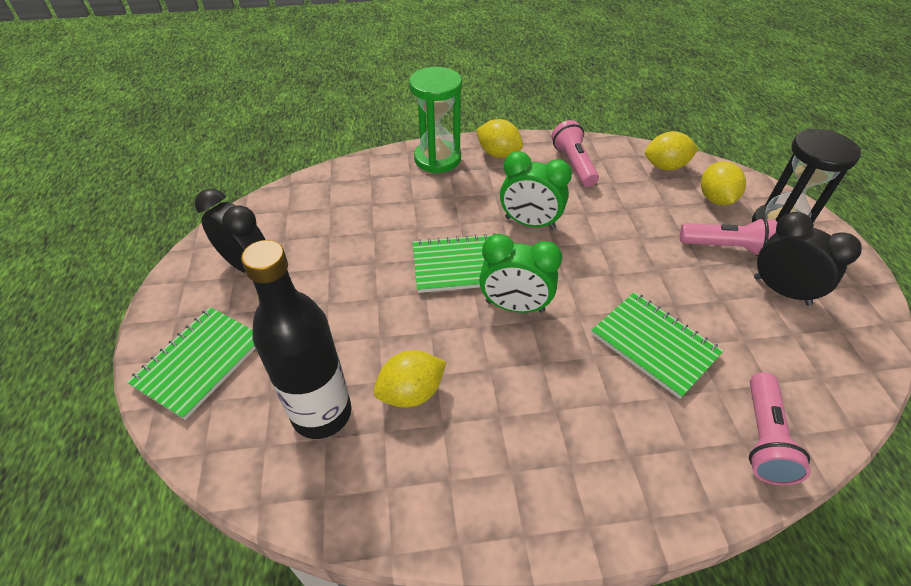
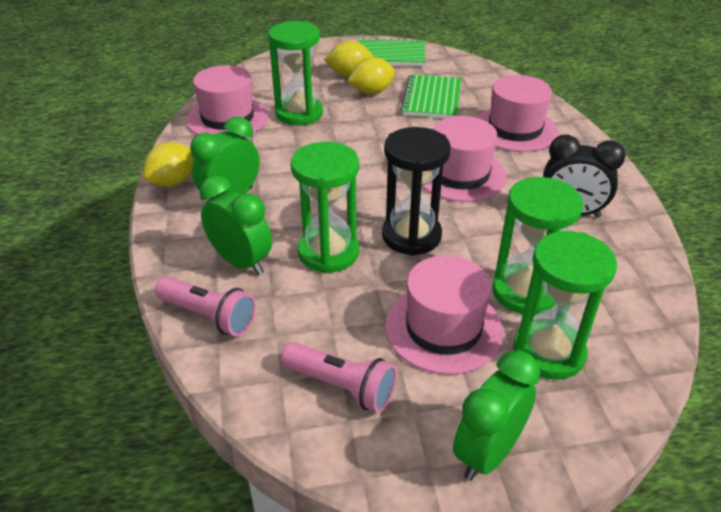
black bottle: [241,240,351,439] = 1 -> none = 0
black clock: [195,189,266,273] [754,212,862,306] = 2 -> [543,135,626,218] = 1
green clock: [479,234,562,313] [500,151,572,230] = 2 -> [190,116,260,199] [199,176,272,275] [453,350,540,481] = 3
green hourglass: [409,67,462,173] = 1 -> [268,21,323,125] [291,142,359,273] [492,177,583,316] [513,231,617,380] = 4
green notebook: [127,307,256,420] [412,233,495,293] [591,292,724,399] = 3 -> [358,38,426,66] [401,74,461,118] = 2
pink flashlight: [552,120,599,187] [680,217,777,256] [749,372,811,485] = 3 -> [155,277,256,336] [281,342,397,413] = 2
pink hat: none = 0 -> [186,65,269,137] [385,255,503,375] [422,116,507,202] [476,75,558,152] = 4
yellow lemon: [374,350,446,408] [476,119,523,158] [645,131,698,170] [701,161,746,206] = 4 -> [143,142,194,187] [324,41,373,76] [348,57,395,94] = 3

